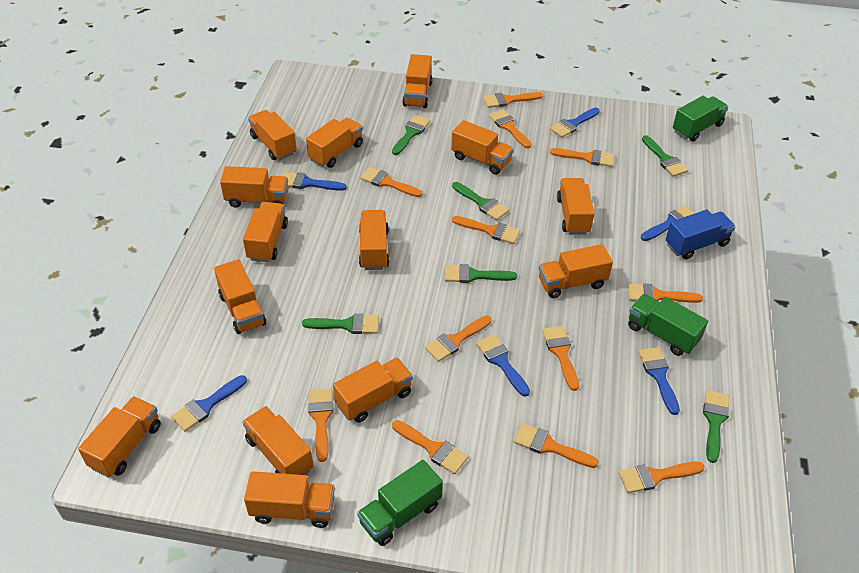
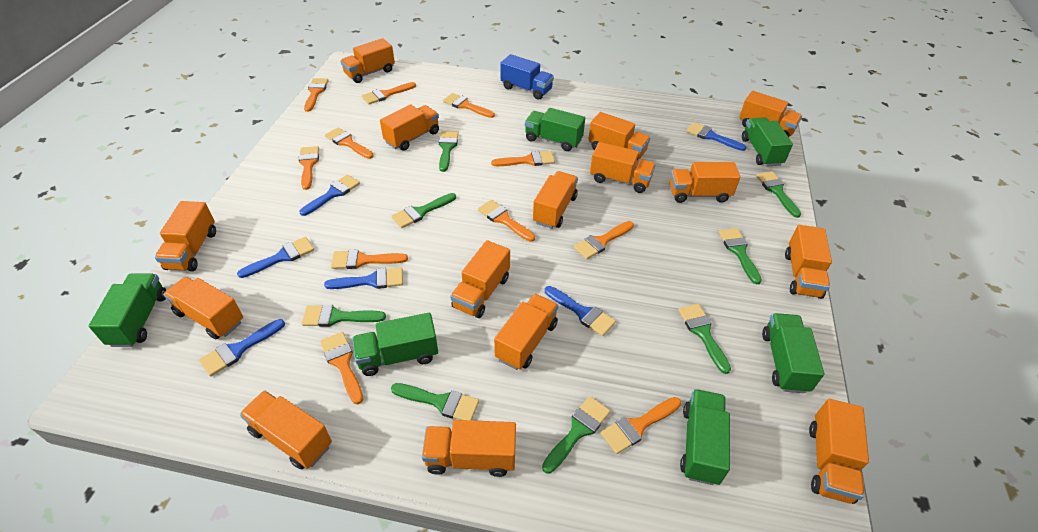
green brush: [302,314,379,334] [392,115,430,155] [444,264,517,283] [452,182,509,220] [642,135,688,177] [703,390,729,463] = 6 -> [302,305,386,327] [391,383,479,420] [392,193,456,228] [439,131,459,172] [542,396,610,474] [678,304,731,374] [719,228,762,285] [756,171,801,218] = 8
green truck: [357,460,443,546] [628,294,708,356] [673,96,728,142] = 3 -> [89,273,166,347] [353,313,438,376] [525,108,585,151] [680,389,730,485] [742,117,793,167] [762,313,824,393] = 6
orange brush: [308,388,334,462] [360,167,423,197] [392,420,468,474] [425,315,491,362] [452,216,520,244] [483,92,543,108] [489,109,532,148] [514,423,599,468] [542,326,579,391] [550,148,614,167] [619,462,705,493] [628,283,703,303] = 12 -> [298,146,319,190] [304,78,329,112] [320,332,363,404] [325,127,374,159] [331,249,408,269] [362,82,416,104] [443,93,495,118] [478,200,535,242] [491,151,555,166] [574,221,634,259] [601,397,681,454] = 11
orange truck: [78,396,161,478] [214,259,266,334] [220,166,288,208] [242,406,314,475] [243,202,288,262] [244,471,335,528] [248,110,297,160] [306,118,363,168] [333,358,413,423] [359,210,389,270] [402,54,433,108] [451,120,514,175] [539,244,613,298] [557,178,595,235] = 14 -> [155,201,216,272] [163,277,243,339] [240,390,332,470] [340,38,395,83] [380,104,439,151] [422,420,516,477] [450,240,510,318] [494,294,558,370] [533,171,578,229] [588,112,650,161] [590,142,655,193] [669,162,741,203] [739,91,802,137] [785,225,832,299] [809,399,869,504] = 15

